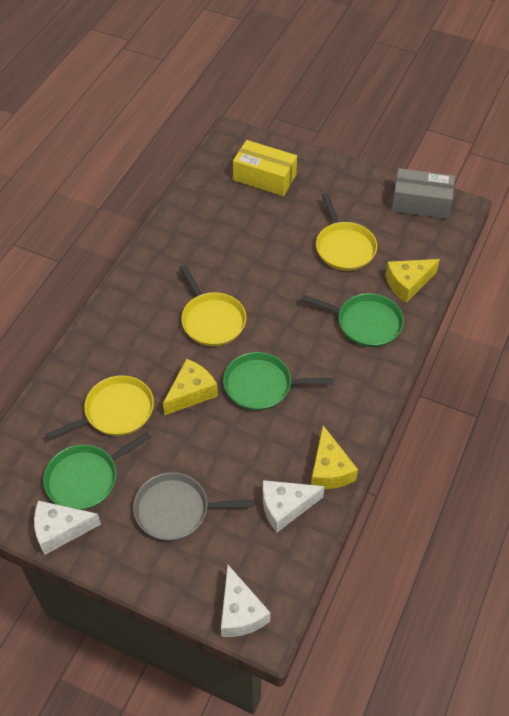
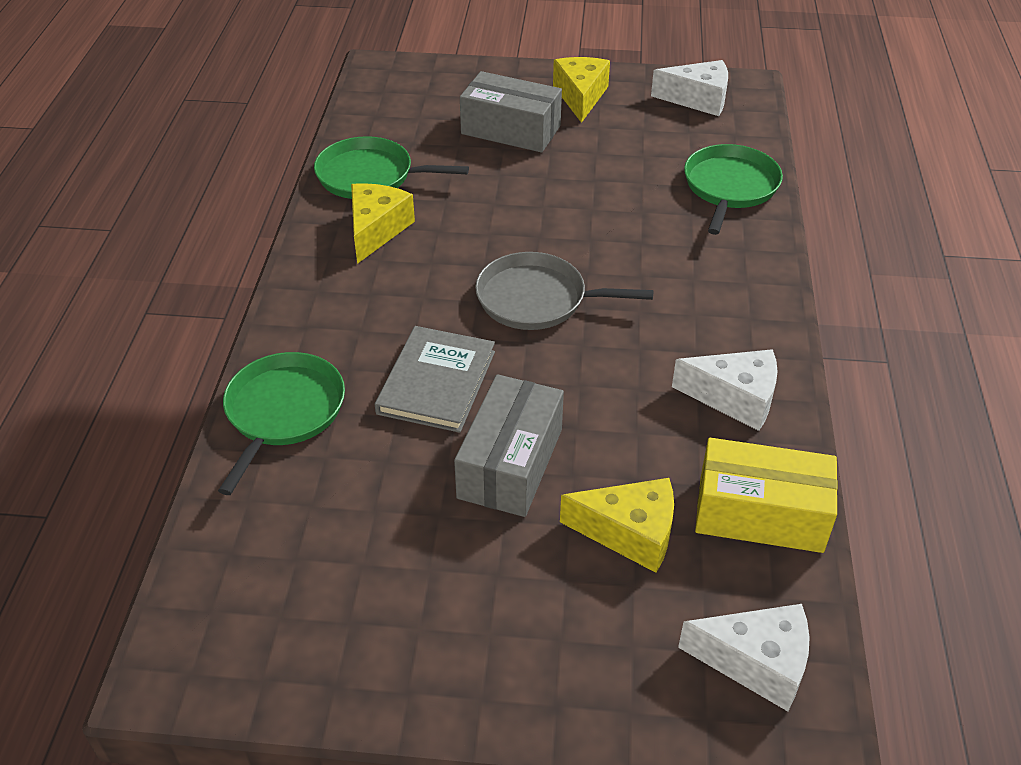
grey book: none = 0 -> [375,326,495,433] = 1
grey box: [391,168,455,219] = 1 -> [454,374,564,517] [460,71,562,153] = 2
yellow pan: [46,375,154,440] [179,265,246,346] [316,194,377,271] = 3 -> none = 0

